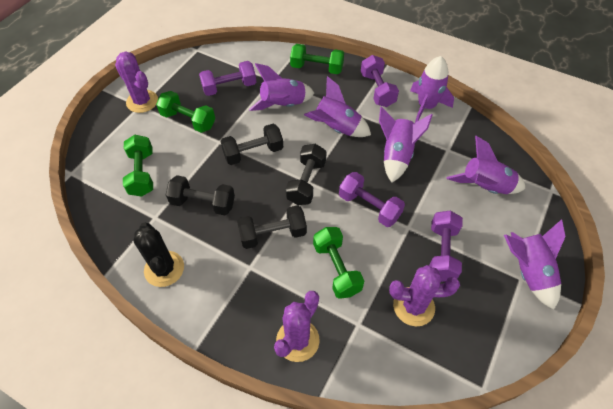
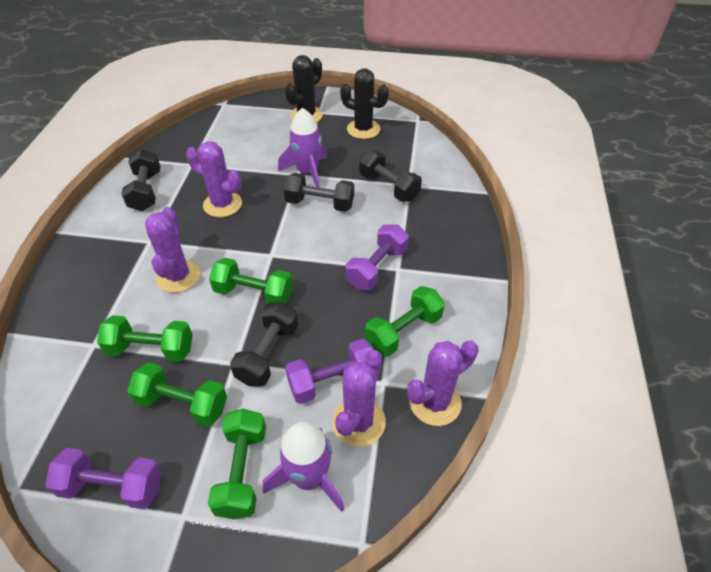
black cactus: [133,223,184,287] = 1 -> [285,55,323,122] [340,68,389,139] = 2
green dumbbell: [123,135,153,196] [156,91,215,133] [290,44,344,74] [313,227,364,299] = 4 -> [97,315,193,362] [127,362,227,427] [208,409,266,519] [209,258,293,304] [365,286,445,357] = 5
purple cactus: [115,51,158,113] [274,291,320,362] [389,265,460,326] = 3 -> [145,207,200,293] [186,141,242,217] [332,350,386,447] [407,340,479,426] = 4
purple dumbbell: [199,61,256,96] [339,172,405,227] [361,55,399,107] [429,211,463,282] = 4 -> [45,448,162,509] [285,339,374,404] [346,224,409,290] = 3
purple rocket: [249,63,315,111] [304,76,371,137] [379,107,433,183] [410,56,454,122] [446,136,525,194] [504,219,566,310] = 6 -> [263,422,345,512] [278,108,327,188] = 2

